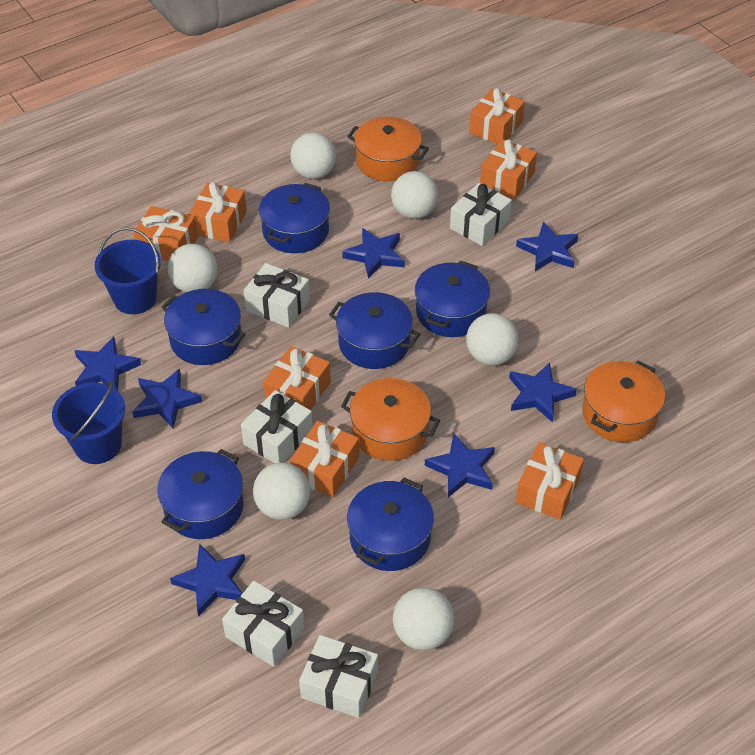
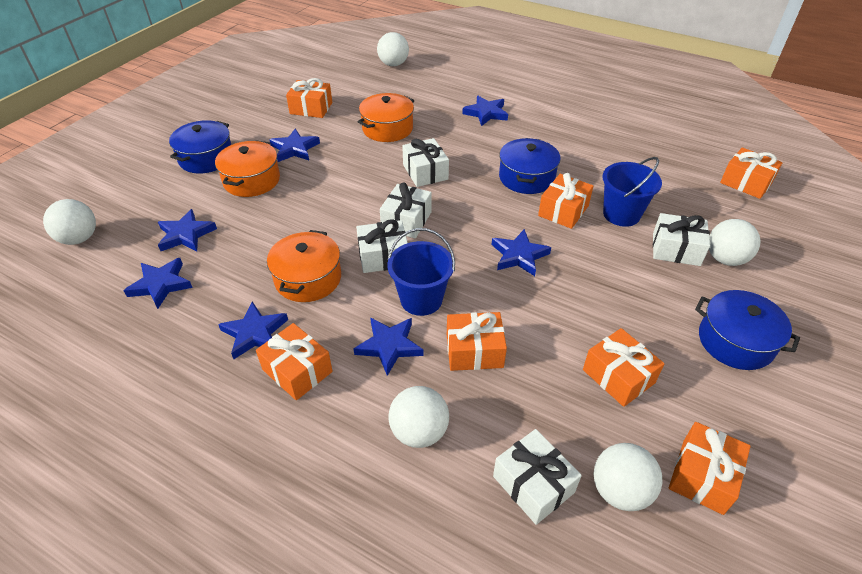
blue pot: [157,449,244,539] [161,289,246,365] [259,183,330,253] [329,292,420,369] [347,478,434,571] [415,261,490,337] = 6 -> [169,120,231,173] [499,138,561,194] [695,290,800,370] = 3
white ball: [168,244,218,292] [253,462,310,520] [290,132,336,179] [391,171,438,219] [393,587,454,650] [466,313,518,365] = 6 -> [43,199,96,245] [377,32,409,66] [389,386,449,448] [594,443,662,511] [709,219,760,266] = 5

